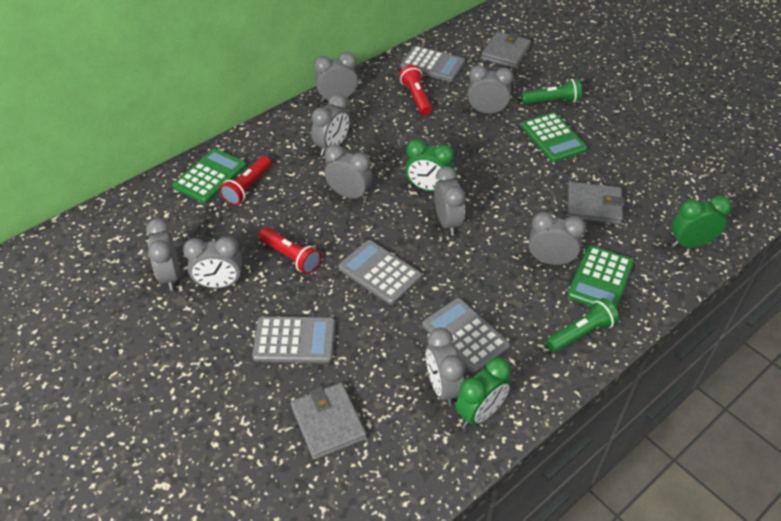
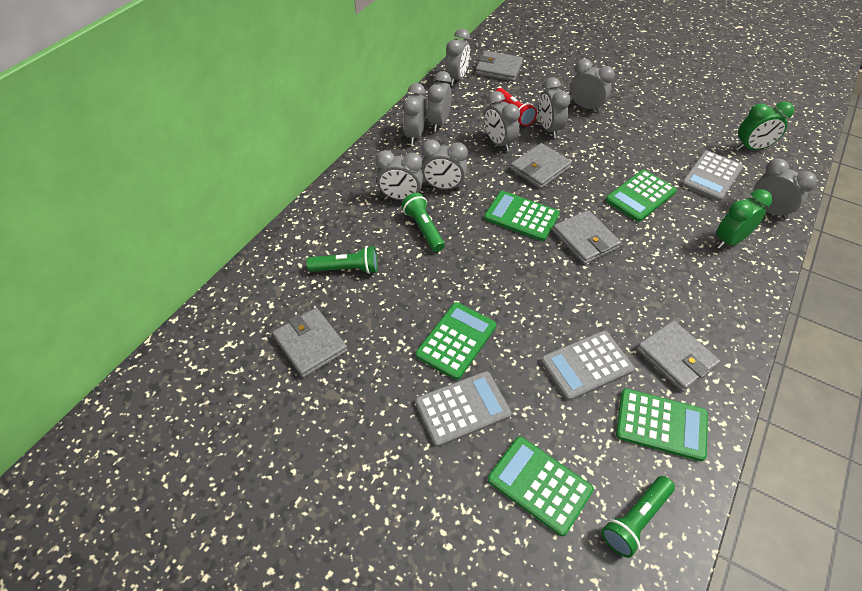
green calculator: [173,148,246,203] [521,112,588,162] [567,245,634,310] = 3 -> [416,302,496,380] [484,191,560,241] [488,436,594,536] [606,170,677,222] [616,388,708,461] = 5
green clock: [405,139,454,191] [455,357,511,427] [672,195,732,248] = 3 -> [716,189,772,249] [737,101,794,150] = 2
green flashlight: [521,79,582,104] [546,298,619,353] = 2 -> [306,246,377,274] [401,193,445,252] [601,476,675,558] = 3
grey calculator: [252,316,335,363] [338,240,422,305] [400,46,465,82] [422,298,510,374] = 4 -> [415,371,511,447] [541,331,635,401] [682,150,743,201] = 3
grey wallet: [291,383,367,460] [481,31,531,68] [567,182,625,225] = 3 -> [272,308,348,378] [475,51,523,81] [510,143,572,189] [552,210,621,264] [636,320,720,392] = 5
red flashlight: [219,156,271,205] [259,228,321,274] [399,65,432,115] = 3 -> [495,88,537,126] = 1

